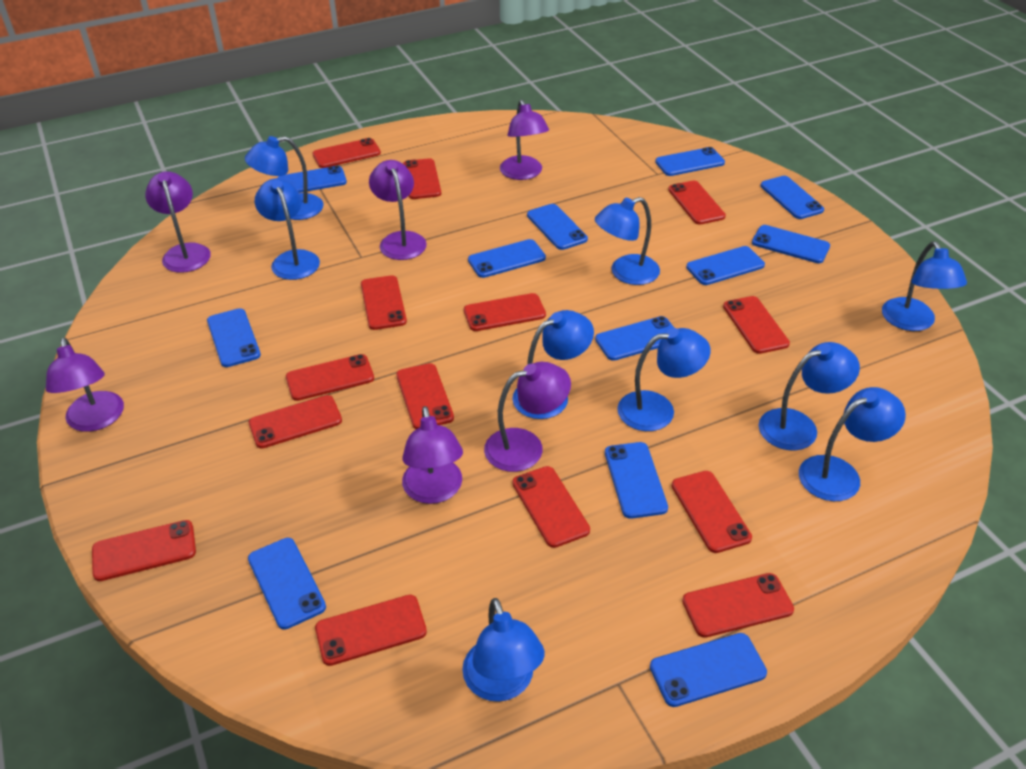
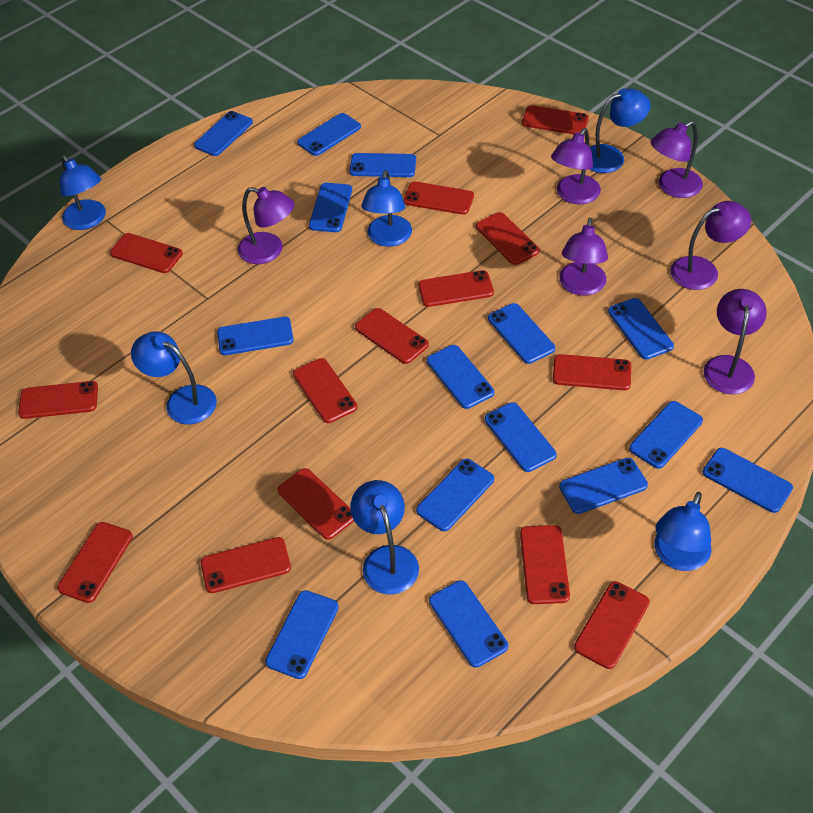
blue lamp: [245,136,324,220] [255,178,320,280] [462,598,545,702] [512,310,594,419] [595,197,660,285] [617,328,711,431] [759,342,860,450] [799,387,906,501] [882,241,967,331] = 9 -> [60,155,106,230] [131,331,217,424] [350,480,419,595] [361,170,412,247] [590,88,651,173] [654,492,711,571] = 6
blue phone: [207,308,261,367] [248,538,326,630] [277,165,347,193] [468,239,546,278] [527,204,588,250] [595,316,674,361] [605,442,668,519] [650,633,767,707] [655,147,725,176] [686,246,765,285] [752,225,830,263] [761,176,824,219] = 12 -> [194,111,253,156] [217,317,294,355] [265,590,339,679] [297,113,361,156] [309,183,352,232] [350,153,416,177] [416,459,494,531] [427,345,494,409] [429,580,508,668] [485,402,557,472] [488,303,555,364] [559,458,648,514] [608,298,674,359] [629,401,703,469] [703,448,793,513] = 15

